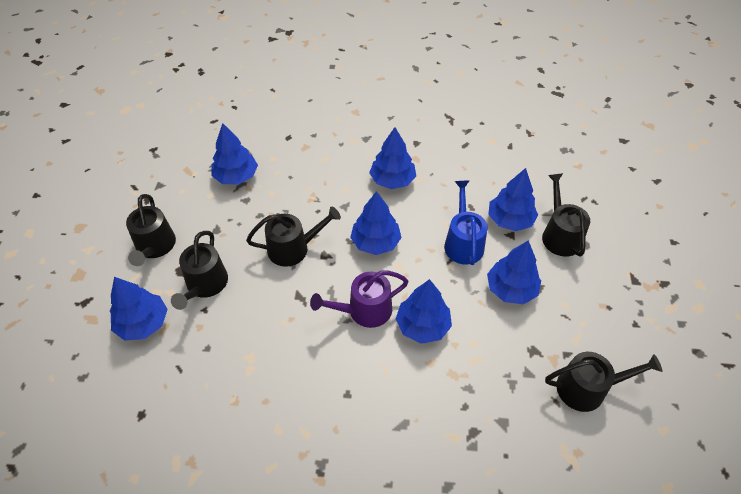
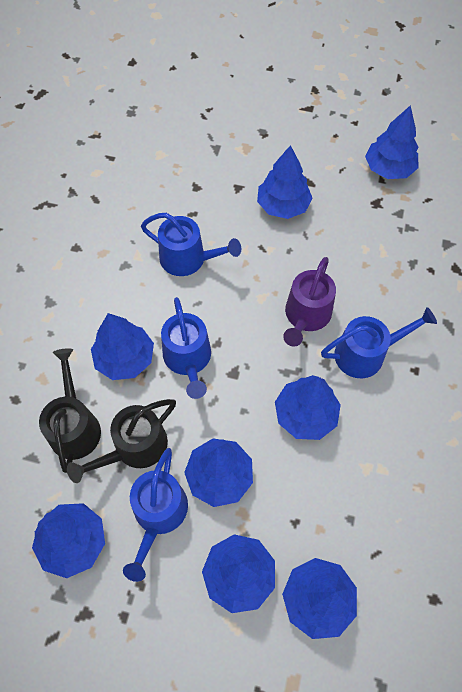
black watering can: [126,194,176,266] [171,231,228,310] [246,207,341,267] [542,173,590,257] [545,352,663,412] = 5 -> [39,348,101,473] [67,399,176,483] = 2
blue tree: [110,277,168,341] [211,123,258,184] [350,191,402,255] [369,127,416,189] [396,279,452,344] [487,240,541,304] [488,168,538,231] = 7 -> [32,503,105,578] [91,313,154,380] [184,439,253,507] [202,534,275,613] [257,145,313,219] [275,375,341,440] [282,558,357,639] [365,105,419,179] = 8
blue watering can: [444,181,488,265] = 1 -> [123,448,188,582] [141,213,241,276] [161,297,211,399] [321,307,437,378] = 4

